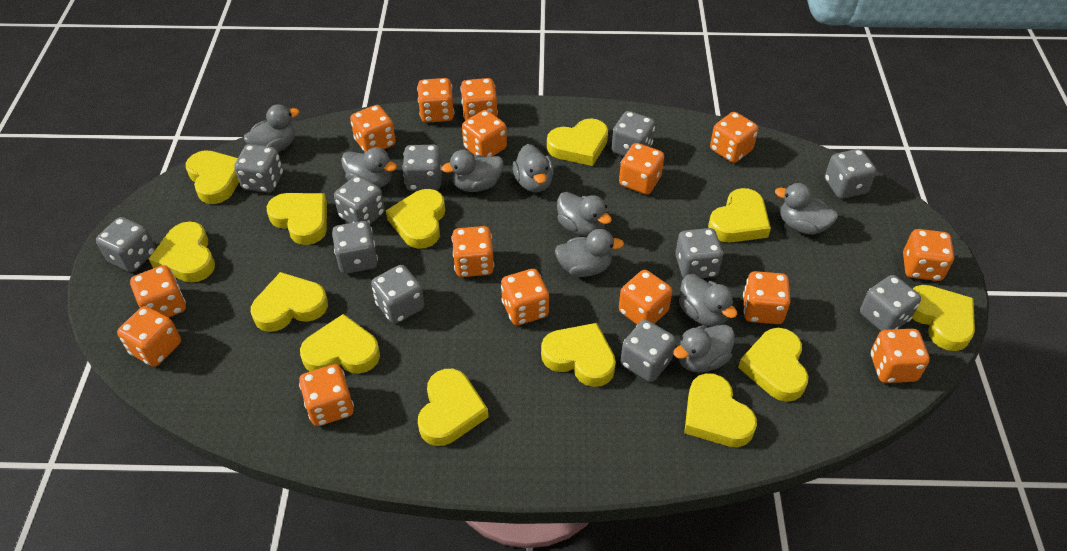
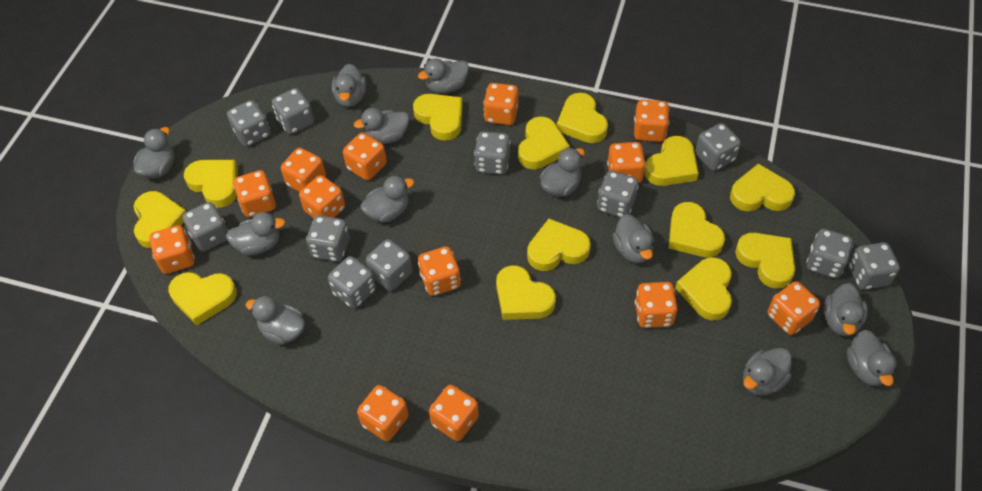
grey duck: [244,104,299,152] [341,147,397,188] [441,150,503,192] [512,144,554,192] [555,229,624,277] [557,192,612,237] [673,325,735,373] [679,274,737,327] [775,183,838,235] = 9 -> [133,127,174,179] [226,212,285,255] [246,296,305,345] [332,64,367,107] [354,108,409,144] [361,176,414,223] [418,58,469,94] [540,148,585,197] [613,214,654,263] [743,348,792,395] [824,283,868,336] [847,330,897,386] = 12
orange dice: [117,306,181,367] [130,265,186,318] [299,364,354,426] [350,105,396,152] [417,78,454,123] [452,226,494,277] [460,78,498,121] [462,110,507,157] [501,269,549,325] [619,143,664,194] [619,270,672,325] [710,112,758,163] [743,271,791,324] [871,329,930,383] [903,229,954,281] = 15 -> [149,225,195,274] [233,170,276,217] [281,148,326,192] [299,175,345,218] [343,133,387,181] [357,385,409,441] [418,246,461,296] [429,385,479,441] [483,83,518,125] [607,142,646,183] [634,100,669,142] [635,282,677,328] [767,281,820,335] = 13

